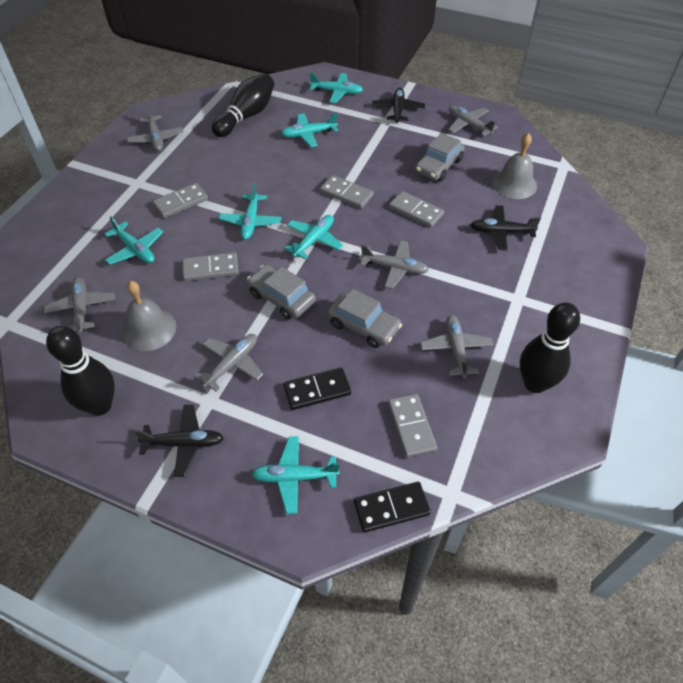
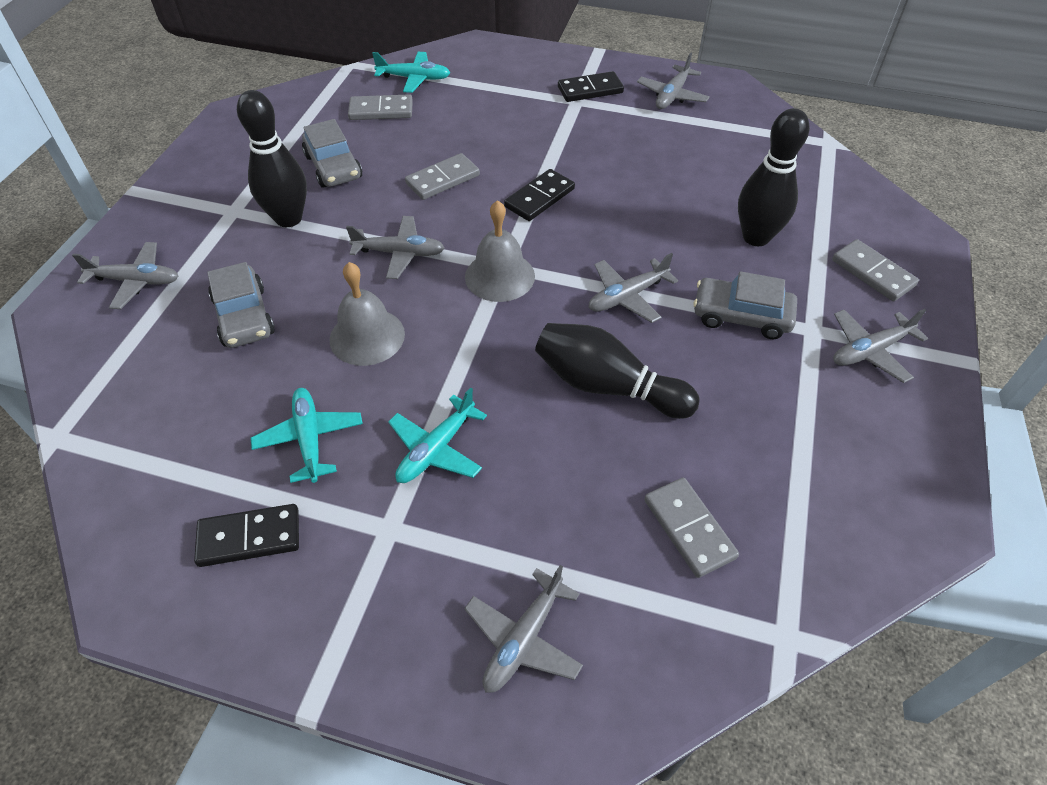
black domino: [283,367,351,410] [354,482,431,532] = 2 -> [194,504,299,567] [504,169,575,221] [558,71,624,102] = 3
black plane: [134,405,224,477] [372,87,425,123] [470,206,541,250] = 3 -> none = 0
grey domino: [152,183,208,218] [182,252,239,281] [320,175,374,209] [388,394,437,458] [389,191,444,228] = 5 -> [348,94,413,120] [405,153,480,200] [644,477,739,578] [832,239,919,301] = 4
turquoise plane: [105,216,163,265] [219,183,281,240] [252,436,340,514] [281,113,338,147] [285,215,343,259] [310,73,363,103] = 6 -> [251,388,363,483] [372,52,450,93] [388,388,487,483] = 3

